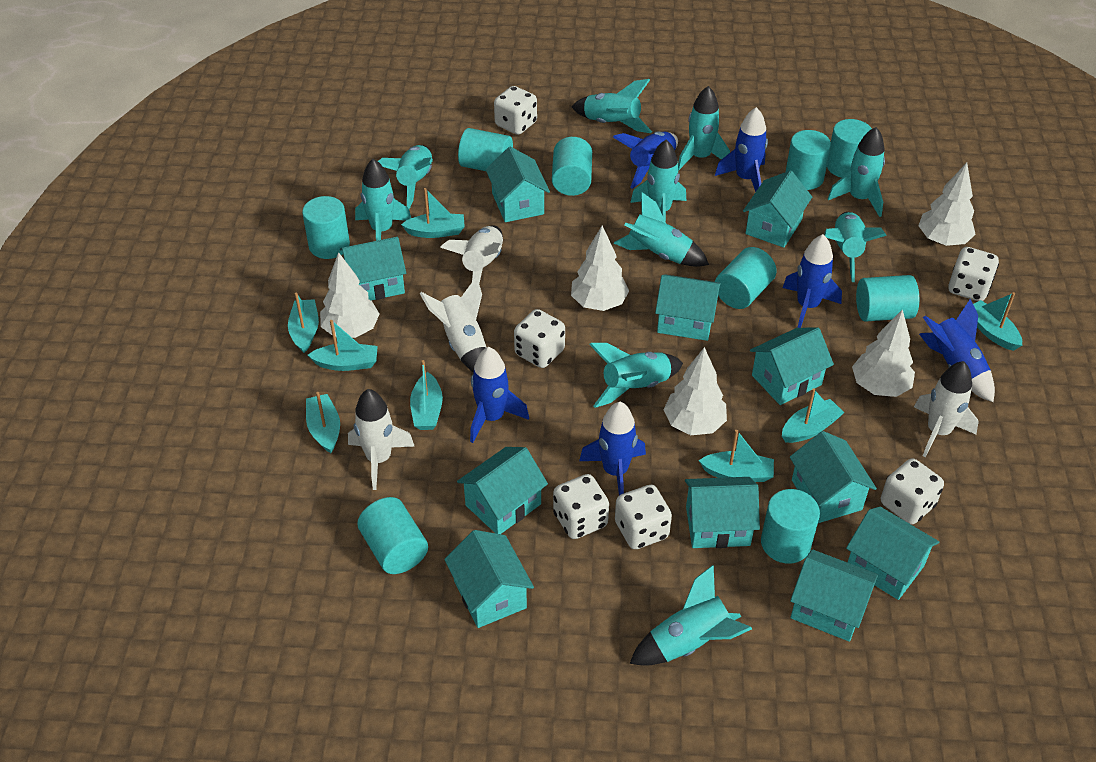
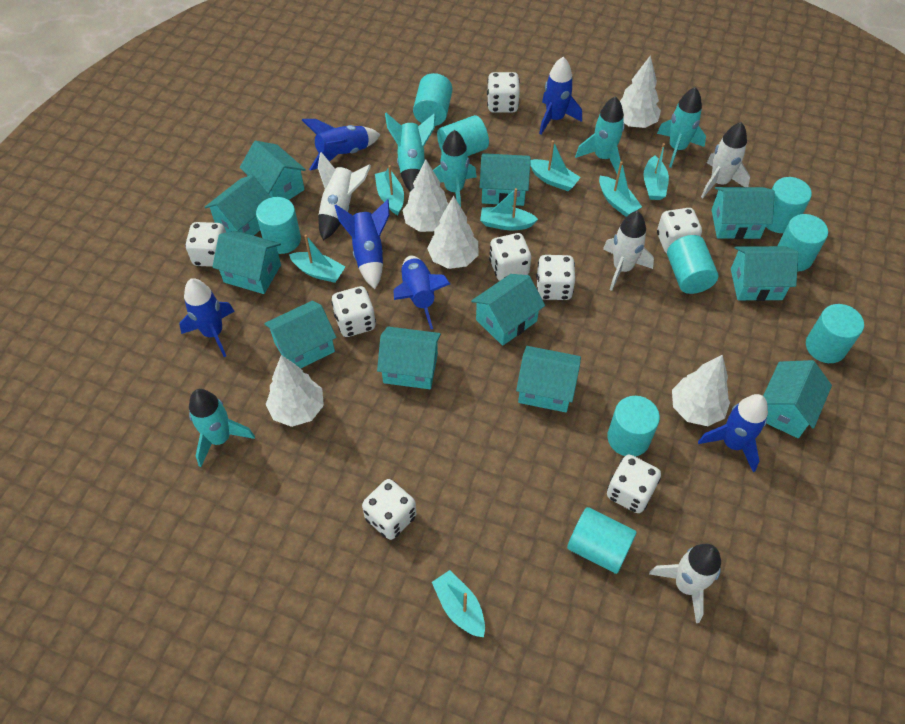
turquoise boat: [288,292,319,353] [306,392,340,453] [308,320,378,371] [401,188,465,238] [410,360,443,430] [699,430,774,482] [782,388,845,443] [973,292,1022,351] = 8 -> [289,235,345,283] [375,165,404,215] [432,570,485,637] [480,188,538,230] [530,140,581,191] [599,161,642,217] [643,143,669,200] = 7
turquoise rocket: [355,159,411,241] [378,145,433,209] [572,79,652,133] [589,343,683,408] [614,192,709,267] [630,140,686,222] [630,565,752,666] [678,86,730,170] [824,212,887,282] [828,127,885,217] = 10 -> [189,389,255,467] [385,113,436,192] [433,130,477,207] [575,96,625,174] [657,87,706,168] = 5
white dice: [494,86,537,135] [514,309,565,368] [553,474,609,539] [615,485,672,549] [881,458,944,525] [948,247,999,301] = 6 -> [185,222,226,267] [331,286,376,337] [362,479,416,540] [487,72,520,113] [489,233,531,281] [536,255,575,300] [607,455,661,513] [657,208,702,253] = 8

